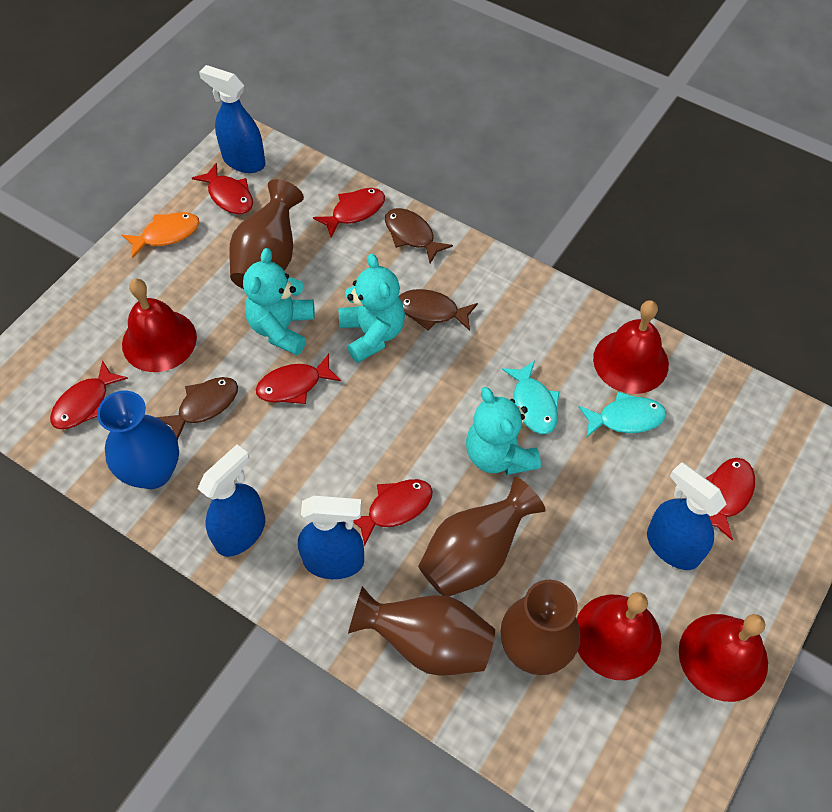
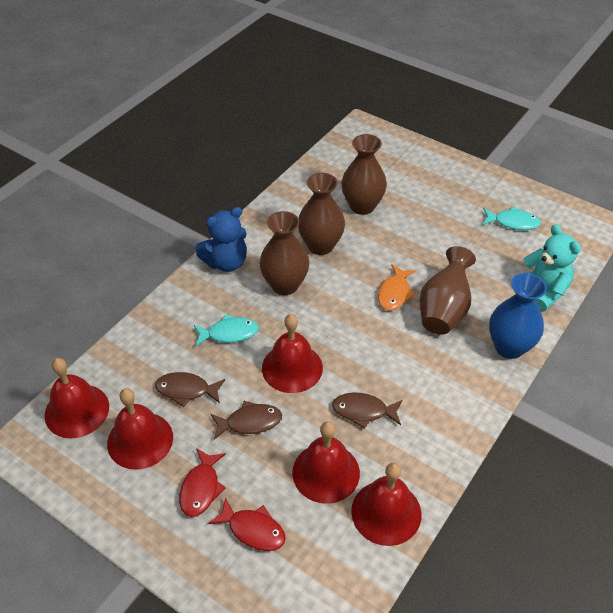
blue spray bottle: [197,445,265,557] [199,65,265,173] [298,496,364,579] [647,462,726,570] = 4 -> none = 0
blue teddy bear: none = 0 -> [195,207,247,272] = 1
red bell: [122,279,197,372] [576,592,662,680] [593,300,669,394] [679,614,768,702] = 4 -> [44,358,109,438] [107,388,173,470] [262,314,323,393] [292,421,360,504] [351,463,421,546] = 5
red fish: [50,360,128,429] [192,163,253,214] [256,354,341,404] [313,188,385,238] [354,479,433,546] [706,458,755,540] = 6 -> [179,448,226,517] [208,497,286,551] = 2
turquoise teddy bear: [243,248,315,355] [339,254,405,363] [466,387,541,475] = 3 -> [514,224,581,311] = 1

